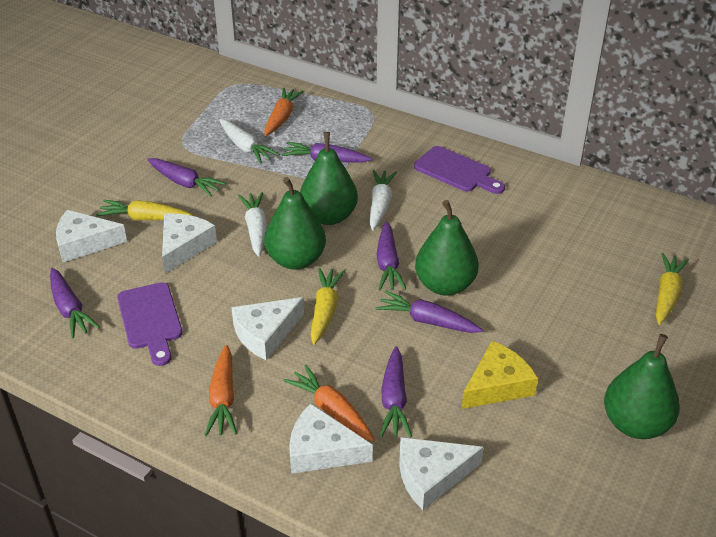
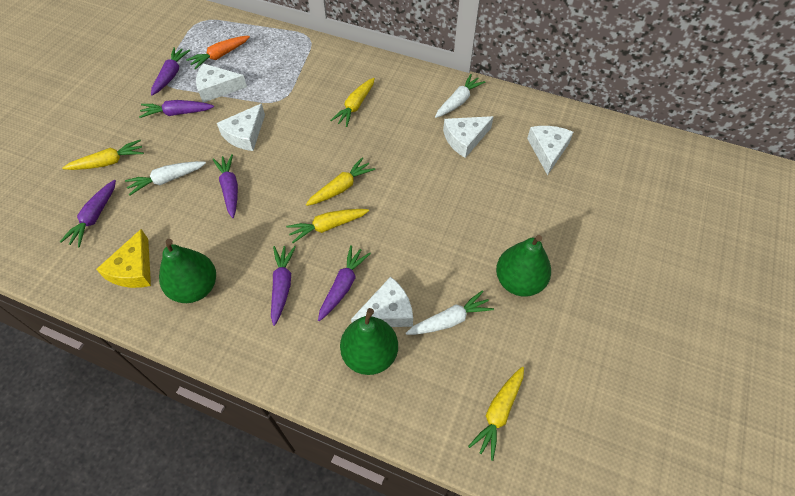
green pear: [264,177,326,269] [300,132,358,225] [415,200,479,296] [604,334,680,439] = 4 -> [159,239,216,303] [340,308,398,375] [496,235,551,297] = 3
orange carrot: [205,345,237,436] [264,88,304,136] [283,365,375,442] = 3 -> [186,36,250,70] = 1
purple cutting board: [117,282,183,366] [414,146,505,194] = 2 -> none = 0
yellow carrot: [96,200,194,220] [311,268,345,345] [656,253,689,325] = 3 -> [62,140,144,170] [286,209,369,243] [306,157,375,206] [330,78,375,127] [468,367,524,461] = 5

